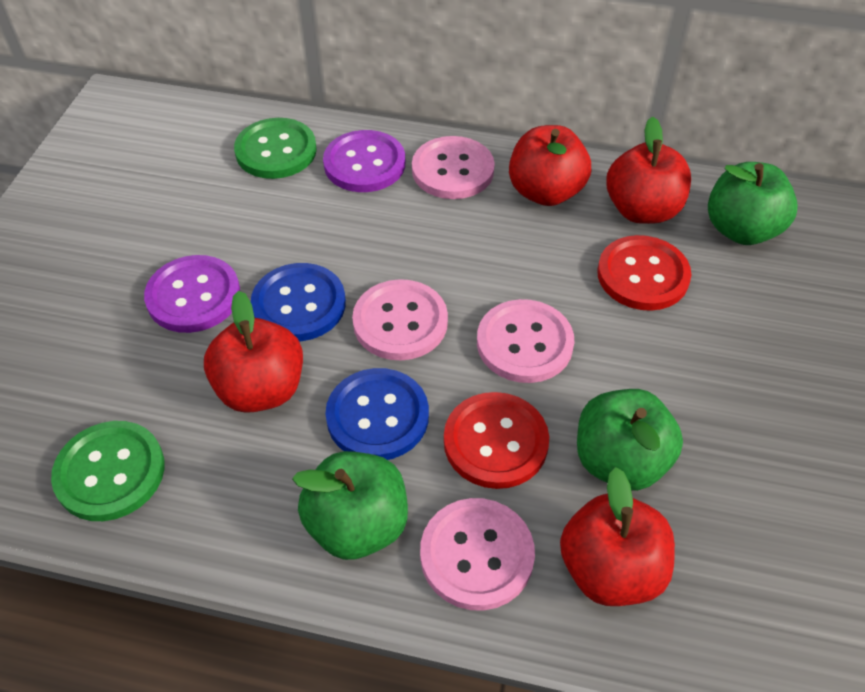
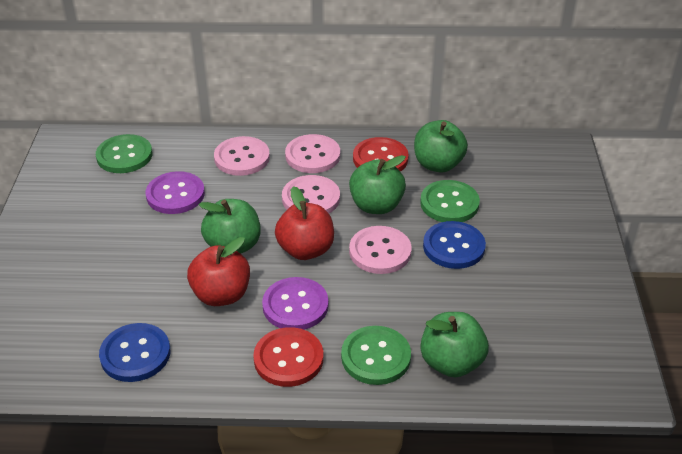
green apple: [292,451,408,560] [577,389,683,491] [708,162,798,245] = 3 -> [199,199,261,254] [349,155,406,214] [414,120,468,173] [420,312,489,377] = 4
green button: [51,421,165,521] [234,118,317,179] = 2 -> [96,134,152,173] [341,326,411,385] [420,180,480,222] = 3
red apple: [204,291,303,413] [509,125,591,206] [560,467,675,606] [606,117,691,224] = 4 -> [187,237,250,306] [275,186,334,260] = 2

